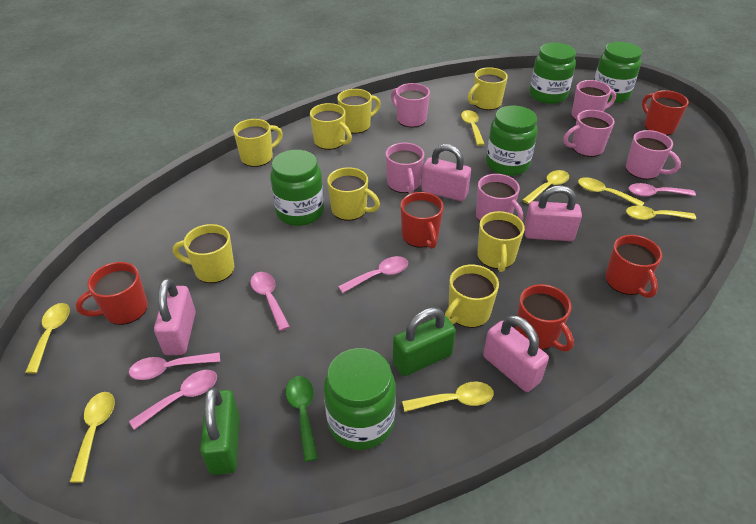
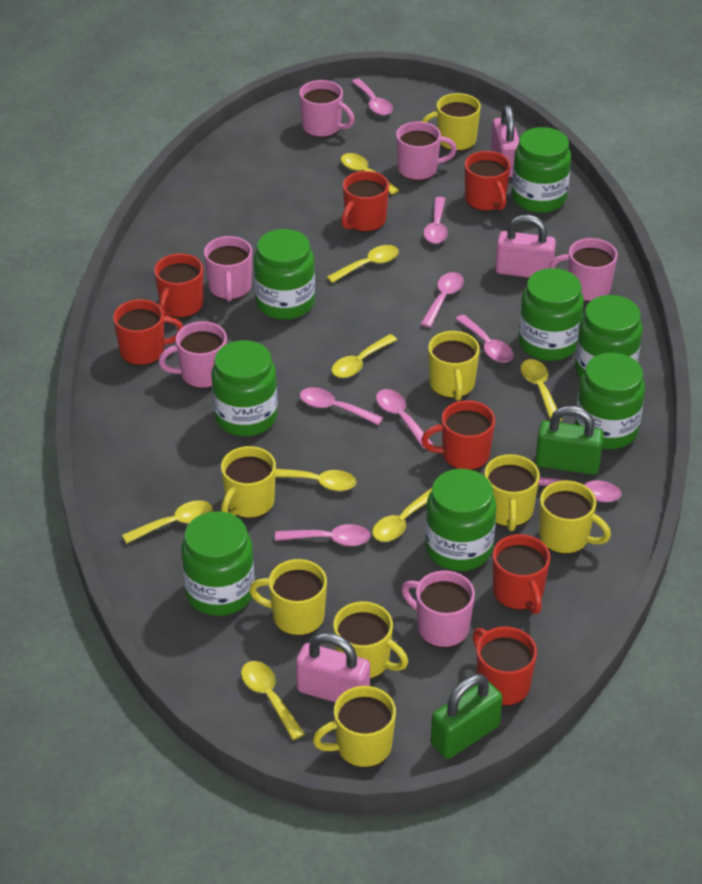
green jar: [270,150,324,226] [324,348,396,450] [486,106,538,176] [529,43,576,104] [594,42,642,103] = 5 -> [181,511,255,616] [211,340,277,436] [254,229,315,320] [425,469,496,571] [512,127,571,213] [519,268,584,361] [575,295,643,378] [575,353,645,449] = 8
green spoon: [286,376,318,462] = 1 -> none = 0
pink padlock: [154,278,196,355] [421,144,471,201] [483,315,549,392] [524,185,582,241] = 4 -> [296,633,370,702] [491,105,519,177] [495,215,556,278] = 3
pink spoon: [129,352,220,380] [129,370,217,430] [250,272,290,331] [338,256,408,293] [629,183,696,197] = 5 -> [275,524,371,546] [300,387,383,425] [351,78,393,116] [376,389,434,449] [421,272,464,327] [423,197,448,244] [456,314,514,363] [538,477,621,502] = 8
red mug: [76,262,148,325] [401,192,444,249] [515,284,574,351] [605,235,662,298] [642,90,689,135] = 5 -> [113,299,183,366] [154,253,203,318] [341,171,389,232] [421,400,495,470] [465,151,511,211] [473,627,537,706] [493,534,550,614] = 7
yellow spoon: [25,303,70,374] [70,392,115,483] [402,382,494,412] [461,110,485,146] [522,170,569,204] [578,177,644,206] [626,205,696,220] = 7 -> [122,500,213,544] [241,661,305,740] [275,469,356,491] [327,245,399,283] [331,334,397,378] [341,153,399,195] [372,488,432,542] [521,359,562,421] = 8

